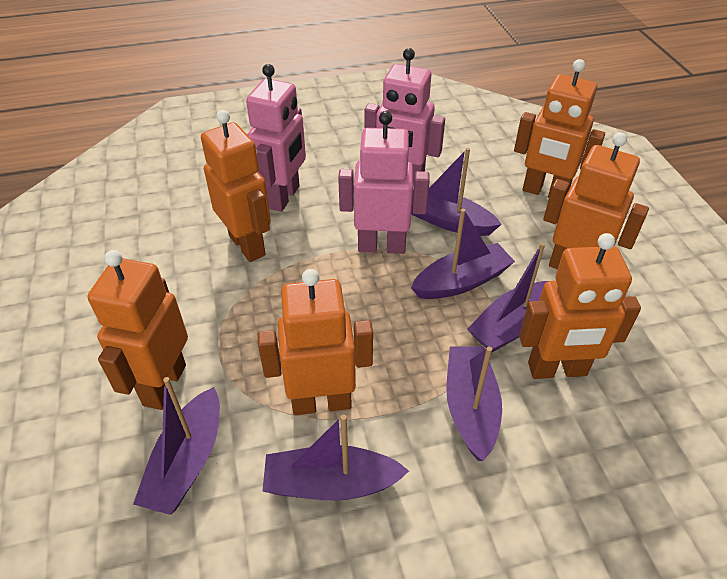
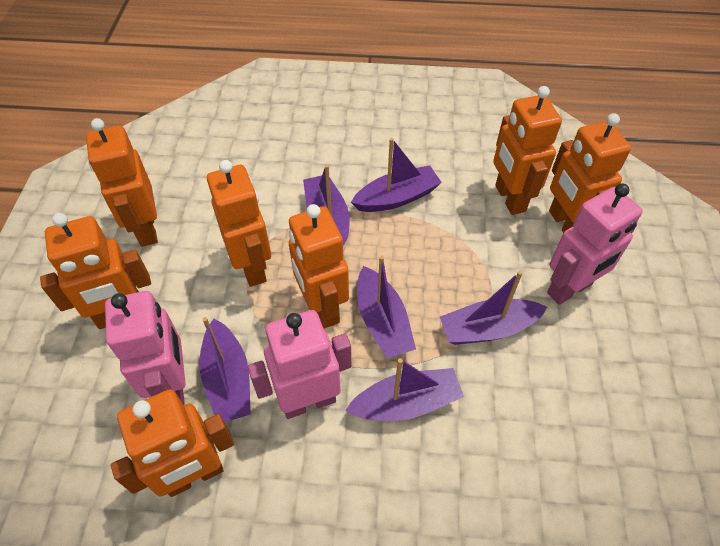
orange robot: [88,250,188,410] [201,110,271,262] [258,269,373,415] [514,59,605,198] [519,233,641,379] [543,132,649,269] = 6 -> [40,213,151,329] [86,118,158,247] [111,389,234,497] [207,160,271,287] [289,204,349,329] [493,86,562,215] [549,113,631,233] = 7

